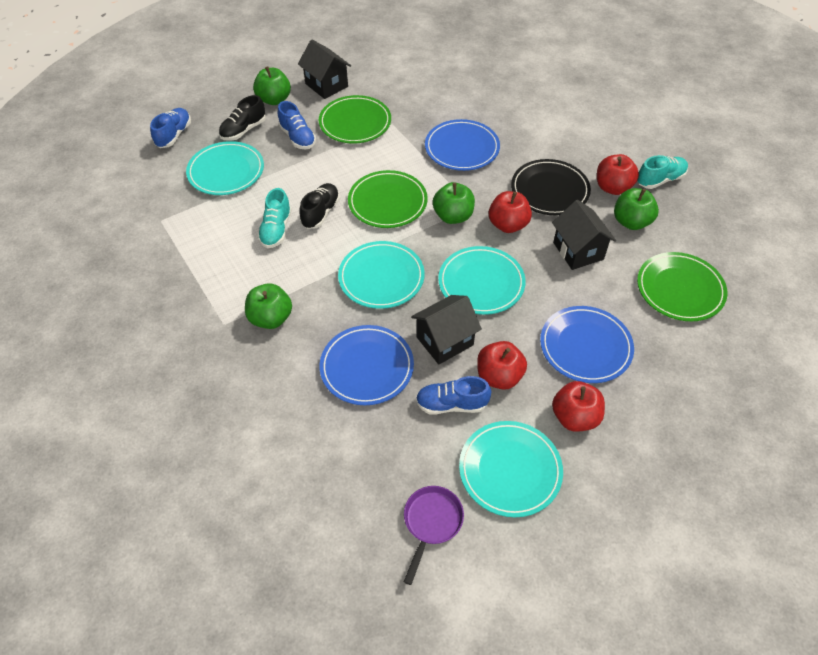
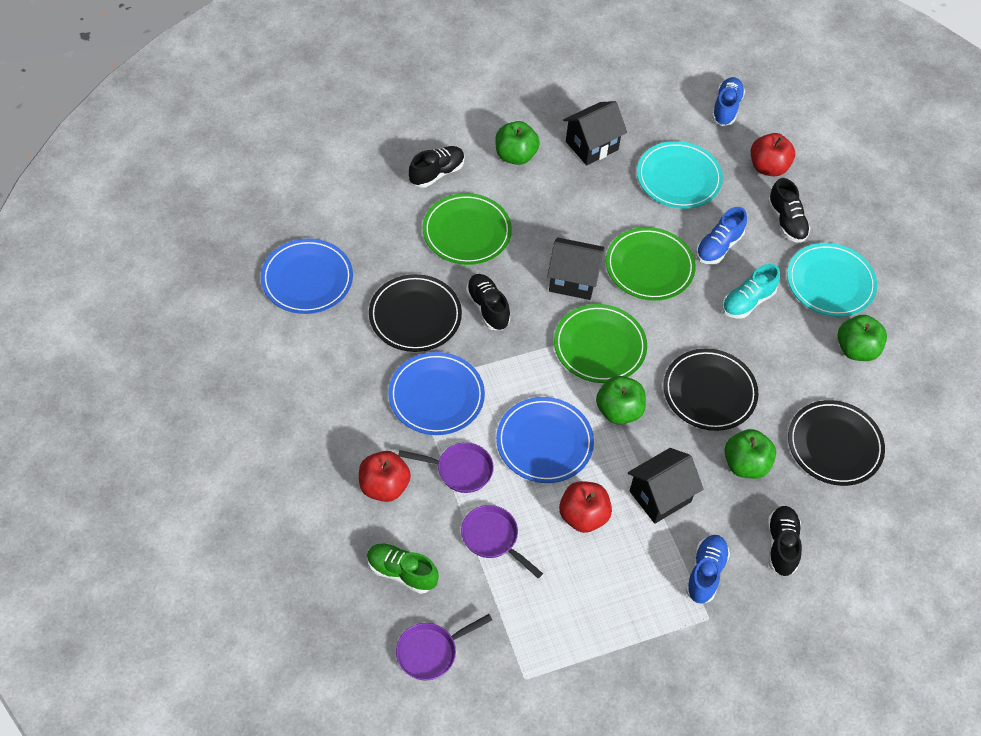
black plate: [511,159,591,215] = 1 -> [369,274,462,352] [663,349,759,431] [788,400,885,486] = 3
black shoe: [219,95,266,141] [299,183,340,229] = 2 -> [409,146,465,188] [466,274,510,330] [767,506,802,576] [768,178,811,243] = 4
green shoe: none = 0 -> [367,544,439,594] = 1
purple pan: [404,486,464,585] = 1 -> [396,614,492,680] [398,442,494,493] [461,505,543,578] = 3
red apple: [477,341,527,390] [489,191,532,233] [552,381,605,432] [597,154,639,195] = 4 -> [359,451,411,502] [559,481,612,533] [751,133,795,176] = 3
turquoise plate: [186,141,264,195] [338,241,424,309] [438,246,526,315] [459,421,563,517] = 4 -> [637,141,723,209] [787,243,877,317] = 2
turquoise shoe: [257,188,292,248] [637,155,688,189] = 2 -> [722,264,780,319] = 1

